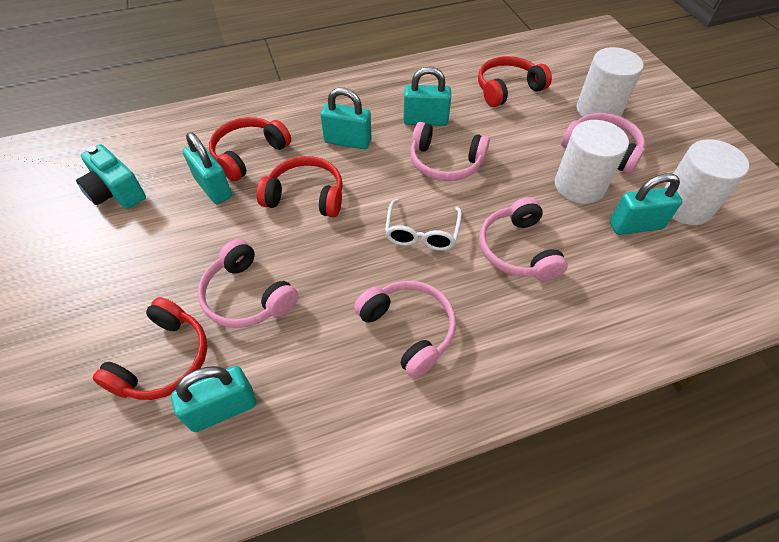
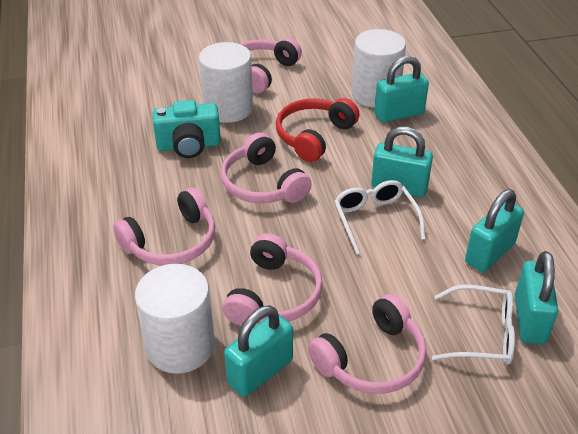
red headphones: [92,297,207,400] [209,117,291,182] [257,156,343,217] [478,56,552,107] = 4 -> [276,98,359,162] = 1
white glasses: [385,199,462,251] = 1 -> [334,180,425,254] [432,285,515,365] = 2

